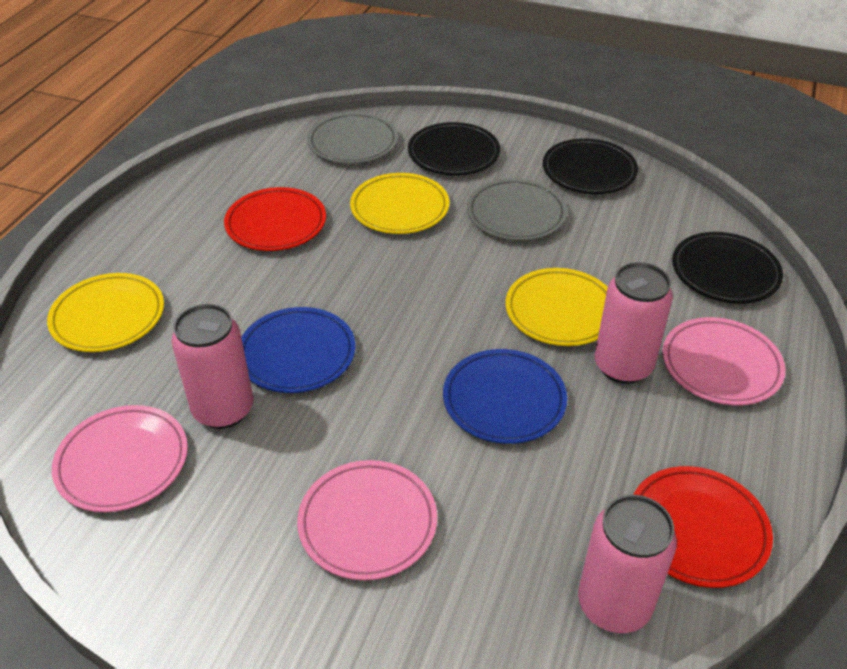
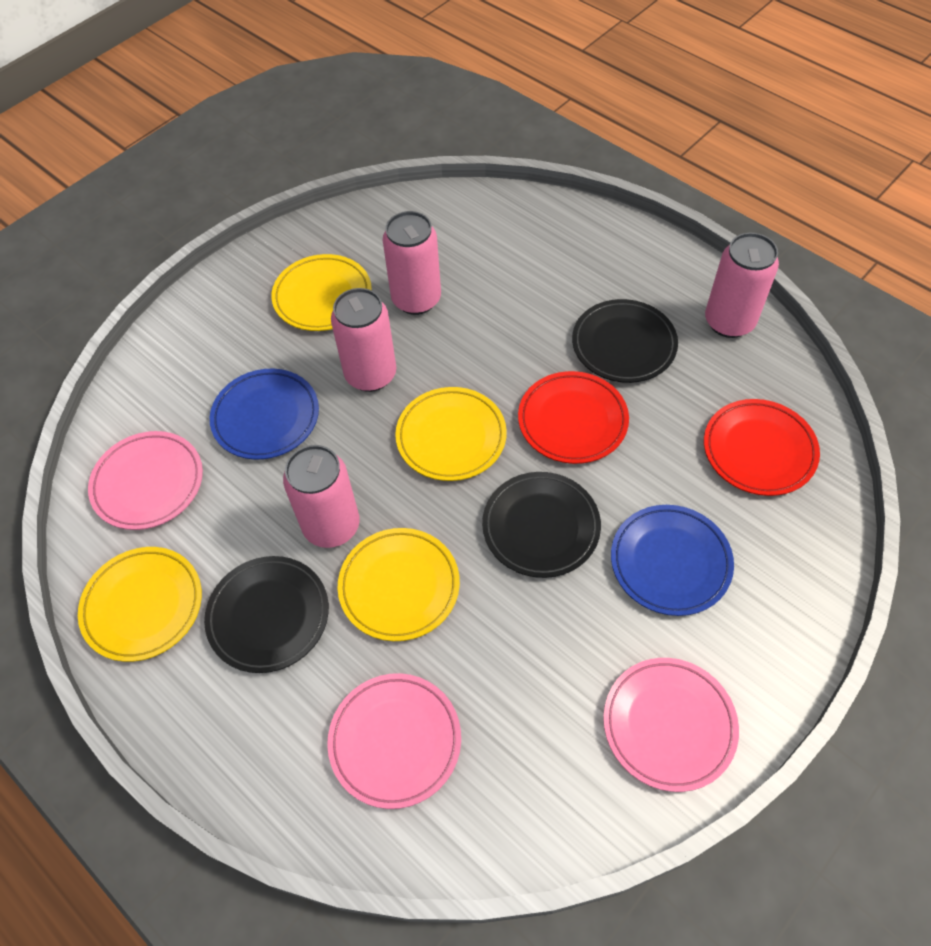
grey plate: [307,112,398,164] [467,178,567,241] = 2 -> none = 0
pink can: [171,304,253,429] [578,495,677,633] [595,262,673,384] = 3 -> [283,445,360,548] [331,288,396,392] [383,211,441,315] [705,233,779,338] = 4
yellow plate: [47,273,164,352] [350,173,449,234] [506,268,608,346] = 3 -> [78,547,202,662] [271,254,372,331] [338,528,460,641] [395,387,507,481] = 4

